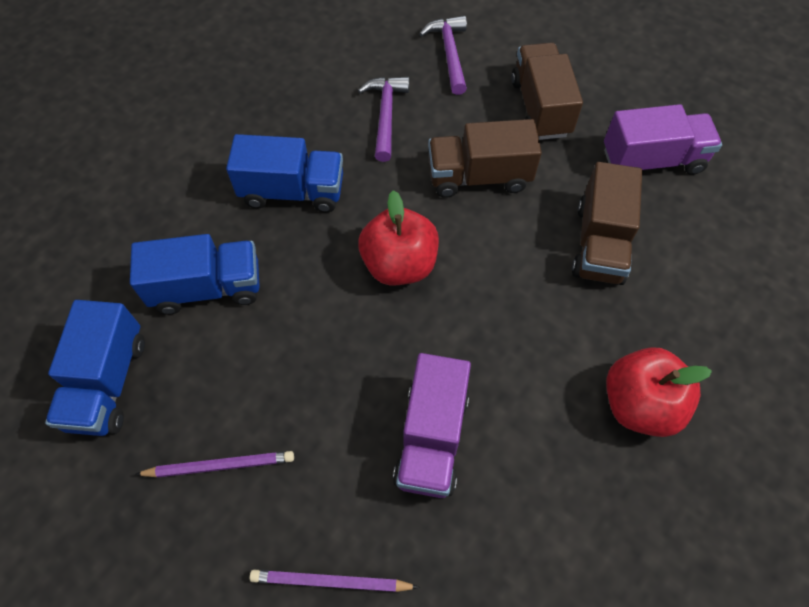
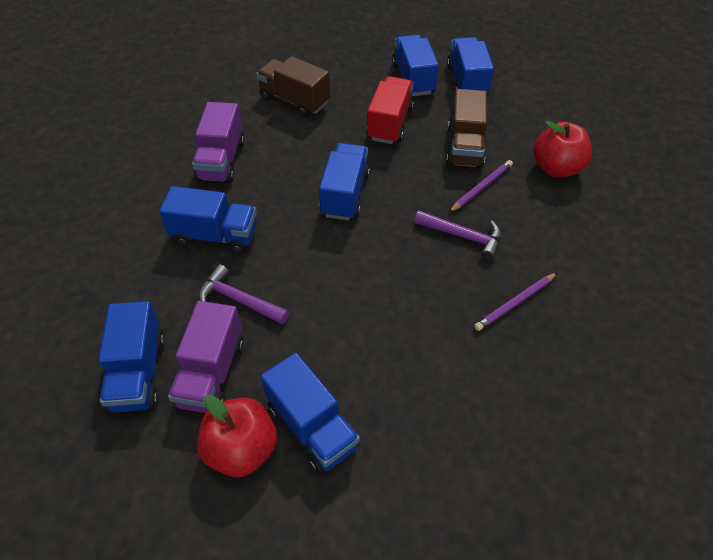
blue truck: [45,300,145,436] [130,234,260,315] [226,134,343,213] = 3 -> [98,301,165,413] [159,186,257,254] [260,353,360,474] [319,143,370,220] [392,35,439,96] [447,37,494,96] = 6
brown truck: [428,119,542,198] [511,43,583,140] [572,162,642,285] = 3 -> [256,56,330,117] [446,89,487,169] = 2
red truck: none = 0 -> [366,76,414,144] = 1

